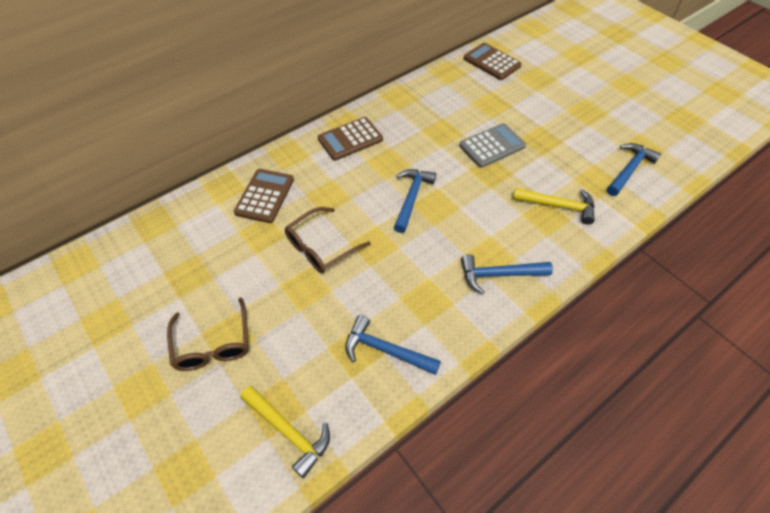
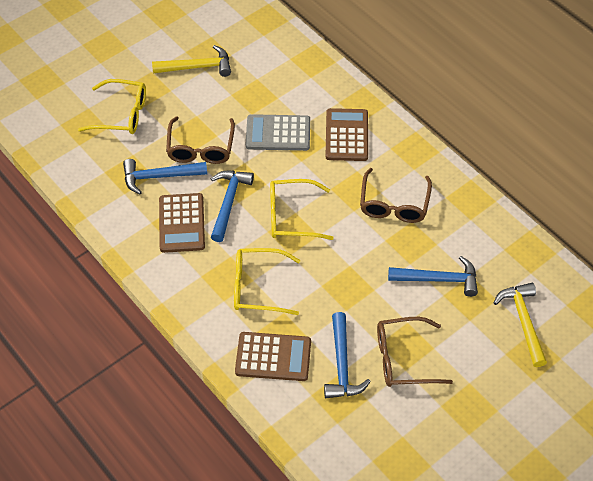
brown glasses: [167,298,249,371] [285,207,370,273] = 2 -> [166,116,235,164] [360,168,432,223] [377,317,453,387] = 3
yellow glasses: none = 0 -> [78,79,146,134] [234,248,300,315] [270,179,333,240] = 3

